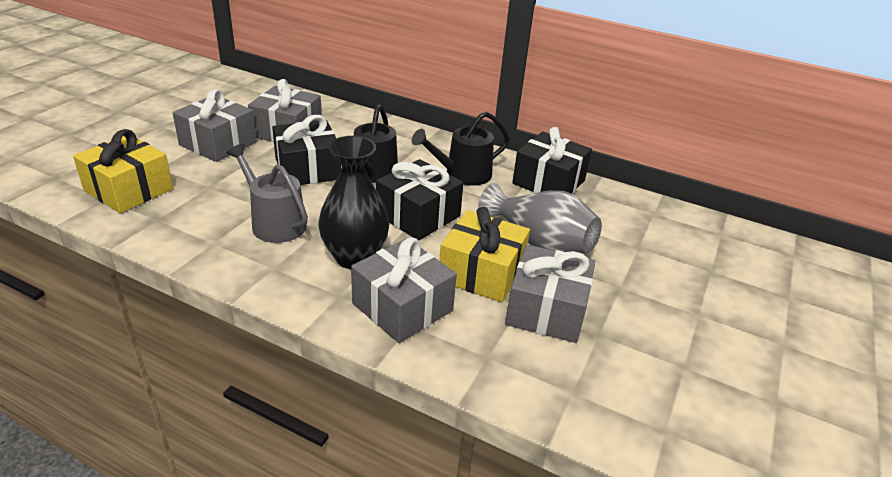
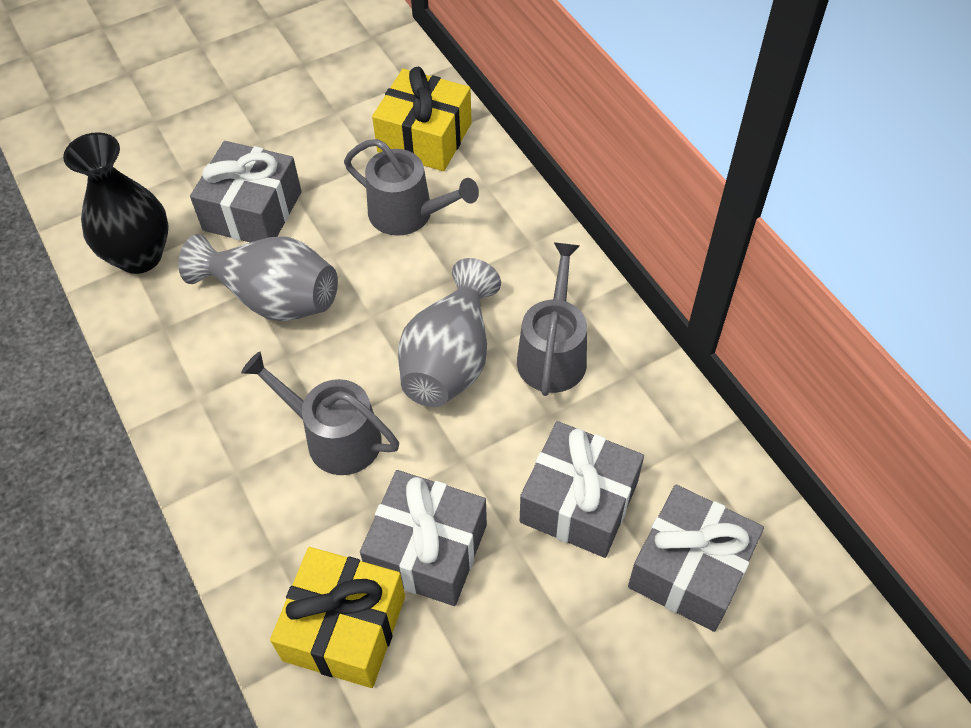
black gift: [272,115,341,185] [376,159,463,240] [512,127,592,194] = 3 -> none = 0
black watering can: [354,104,398,183] [412,112,510,186] = 2 -> none = 0
grey vase: [478,183,602,254] = 1 -> [178,234,338,321] [398,258,501,407] = 2
grey watering can: [226,144,308,243] = 1 -> [241,352,399,475] [344,139,479,236] [517,242,587,396] = 3

